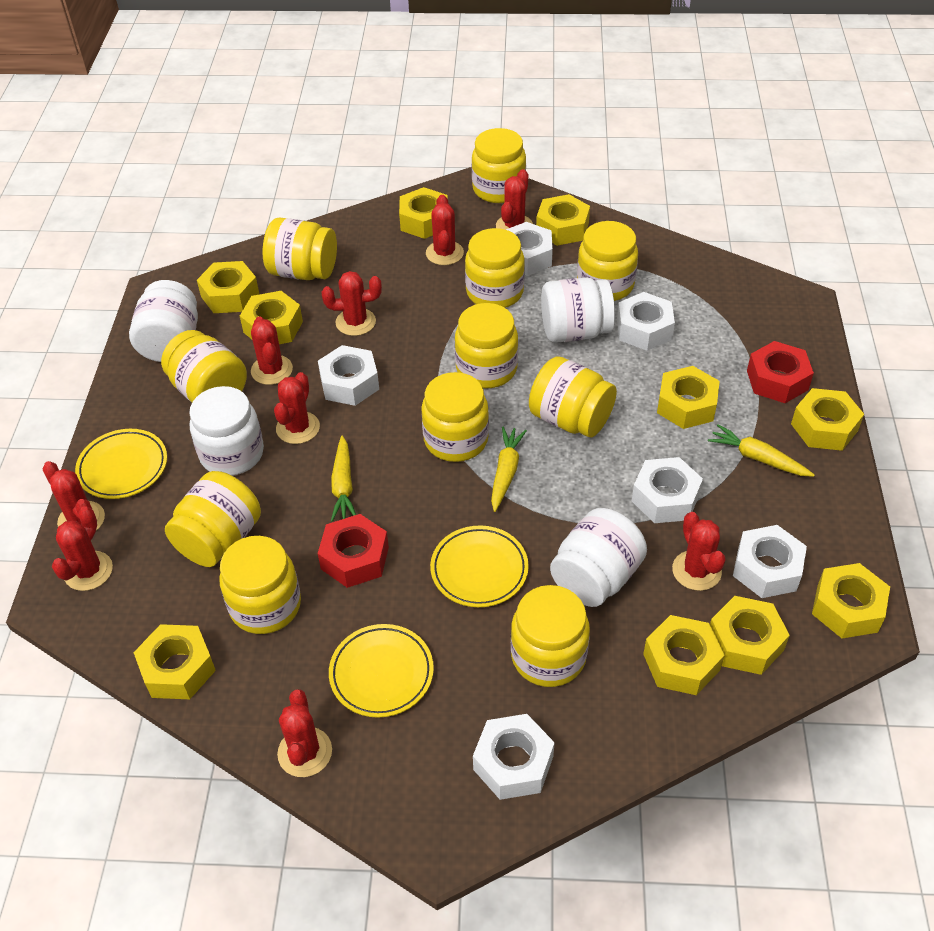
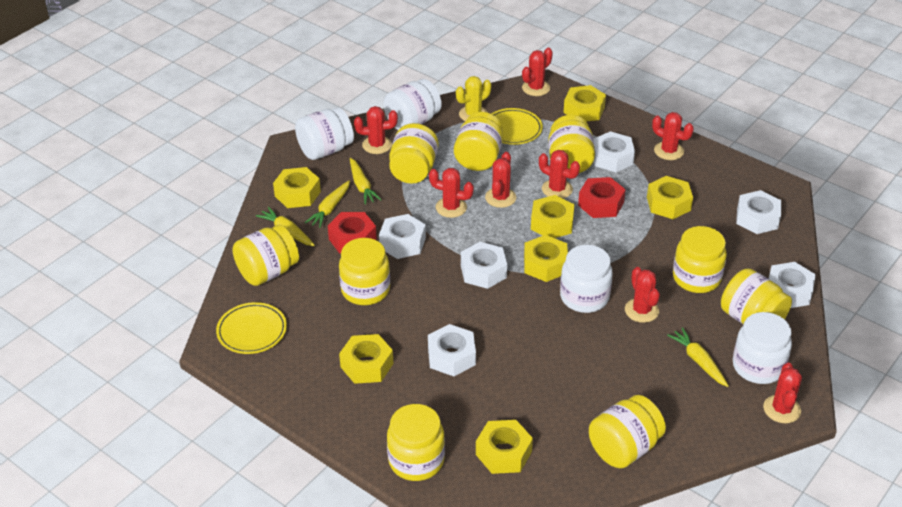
red cactus: [43,461,105,531] [52,506,113,591] [251,316,293,385] [274,372,320,444] [277,689,332,777] [322,271,382,336] [426,195,464,265] [496,169,533,230] [672,512,725,591] = 9 -> [354,106,398,154] [429,168,474,218] [485,152,516,208] [522,48,553,96] [539,150,580,199] [625,267,660,323] [652,112,694,160] [763,363,802,423] = 8
yellow cactus: none = 0 -> [456,76,491,121] = 1
yellow carrot: [331,435,356,522] [491,427,527,512] [708,424,815,477] = 3 -> [256,207,315,246] [305,181,350,228] [350,158,381,204] [667,328,729,387] = 4
yellow jar: [161,330,247,403] [165,471,261,567] [219,536,301,634] [263,218,337,280] [421,372,489,462] [455,303,518,388] [465,228,525,308] [472,128,526,203] [511,585,590,687] [529,356,617,437] [577,221,638,301] = 11 -> [233,225,299,286] [339,238,390,305] [387,404,445,481] [389,123,439,184] [454,112,503,171] [548,115,595,173] [589,395,666,469] [673,226,727,293] [721,268,792,325] = 9
yellow nut: [133,624,216,699] [197,261,259,313] [240,291,303,344] [399,187,448,239] [536,194,590,246] [643,615,725,695] [657,366,720,429] [710,596,790,675] [791,388,864,451] [812,563,890,638] = 10 -> [273,167,321,208] [339,334,393,384] [476,420,533,474] [524,235,568,282] [531,195,574,238] [563,85,606,122] [647,176,693,219] = 7
yellow plate: [75,429,167,499] [329,624,434,718] [430,525,529,607] = 3 -> [216,302,287,354] [491,108,543,145] = 2

